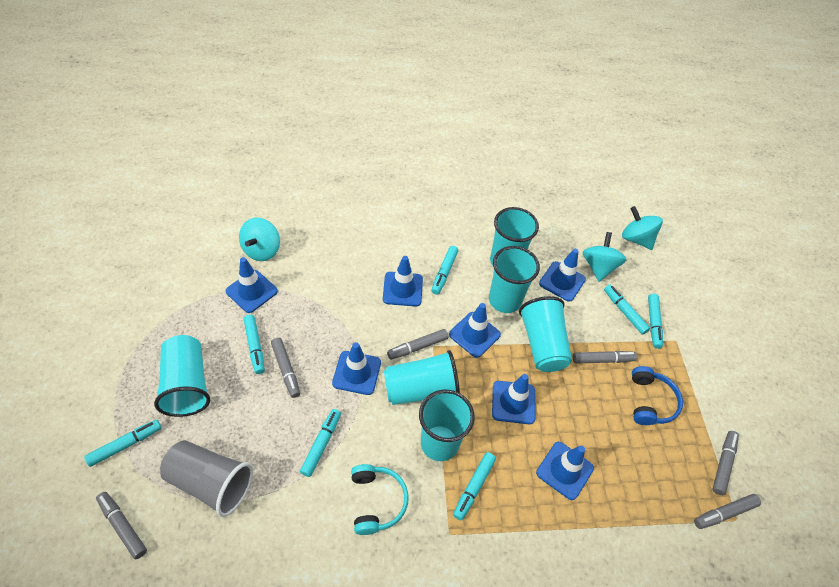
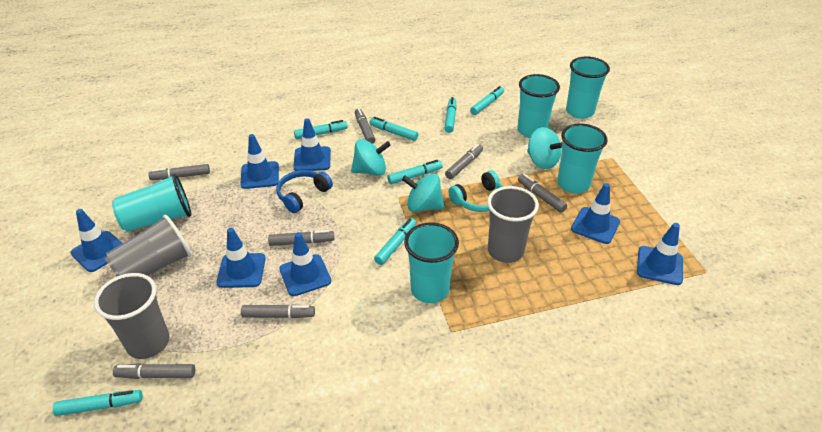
grey cup: [160,440,253,517] = 1 -> [94,273,169,359] [105,215,191,277] [487,186,539,263] = 3
grey marker: [96,492,147,559] [271,338,300,398] [387,329,448,360] [573,351,637,364] [694,494,761,529] [713,431,739,495] = 6 -> [113,363,195,379] [148,164,210,180] [241,304,315,318] [268,230,334,246] [355,108,375,144] [445,144,483,179] [518,174,567,213] = 7
turquoise cup: [154,335,210,417] [384,350,460,405] [419,390,475,461] [489,246,540,313] [490,207,539,266] [519,296,572,372] = 6 -> [112,174,191,232] [404,222,459,303] [517,74,560,138] [557,124,608,193] [566,56,610,119] = 5

